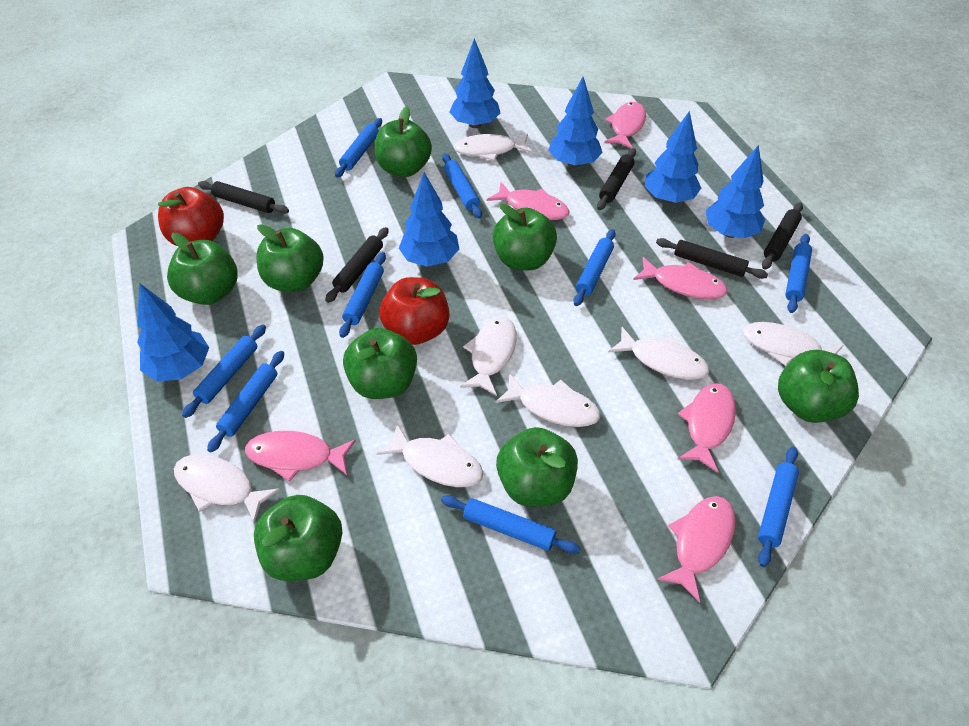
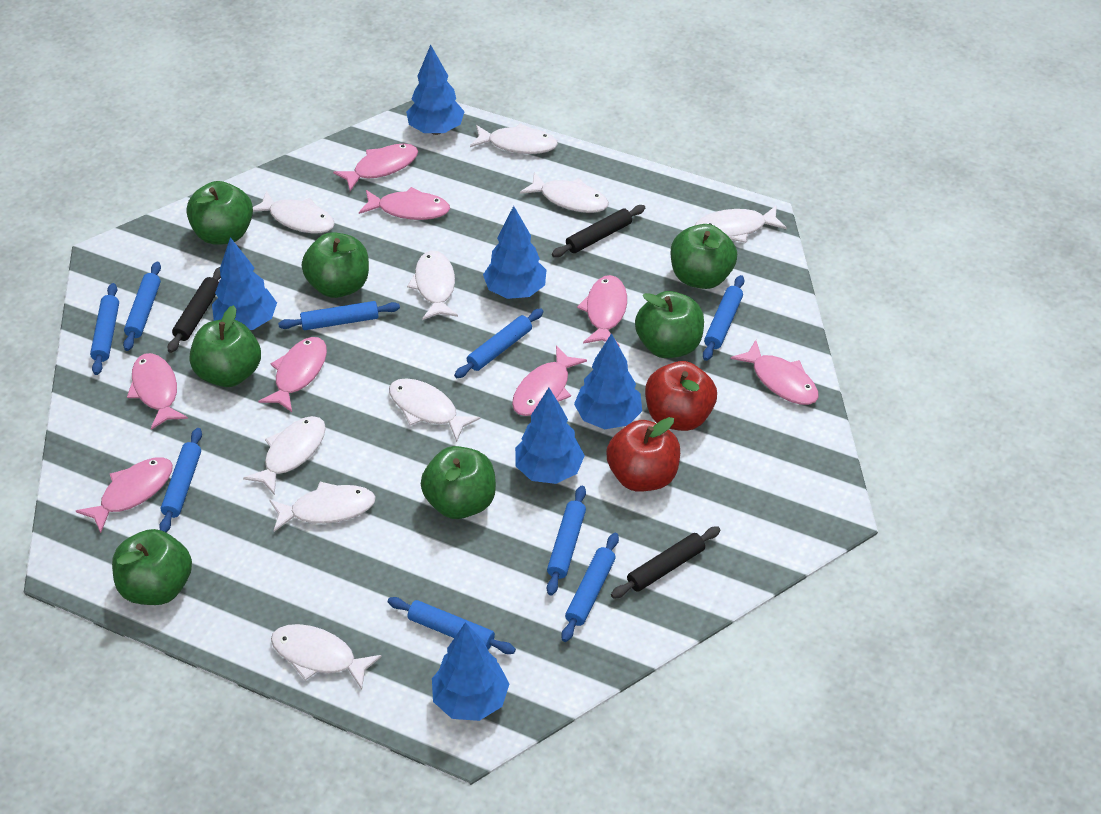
black rolling pin: [198,181,289,214] [325,227,389,303] [597,148,636,210] [656,238,768,279] [762,203,803,270] = 5 -> [168,267,221,353] [552,205,645,257] [611,526,720,599] = 3
green apple: [167,233,237,305] [254,495,342,581] [256,224,324,292] [343,328,417,399] [375,106,432,177] [493,204,557,270] [496,427,578,507] [778,350,859,423] = 8 -> [112,529,192,605] [186,181,253,245] [190,305,261,387] [302,232,369,298] [421,446,496,519] [635,291,704,358] [671,224,737,289] = 7
pink fish: [245,431,356,482] [487,182,570,220] [604,102,646,149] [633,257,727,299] [657,496,736,603] [677,383,736,473] = 6 -> [76,457,173,533] [127,353,188,430] [258,337,327,412] [333,143,418,191] [359,187,450,220] [512,346,587,416] [577,275,627,346] [731,340,819,405] = 8
white fish: [174,454,280,524] [376,424,484,487] [454,134,532,161] [460,317,517,396] [495,373,600,427] [608,327,709,380] [743,322,843,366] = 7 -> [243,416,326,495] [253,191,335,233] [269,482,376,532] [271,624,382,689] [389,378,480,442] [407,250,458,320] [470,123,558,154] [520,172,609,213] [695,205,787,243] = 9

